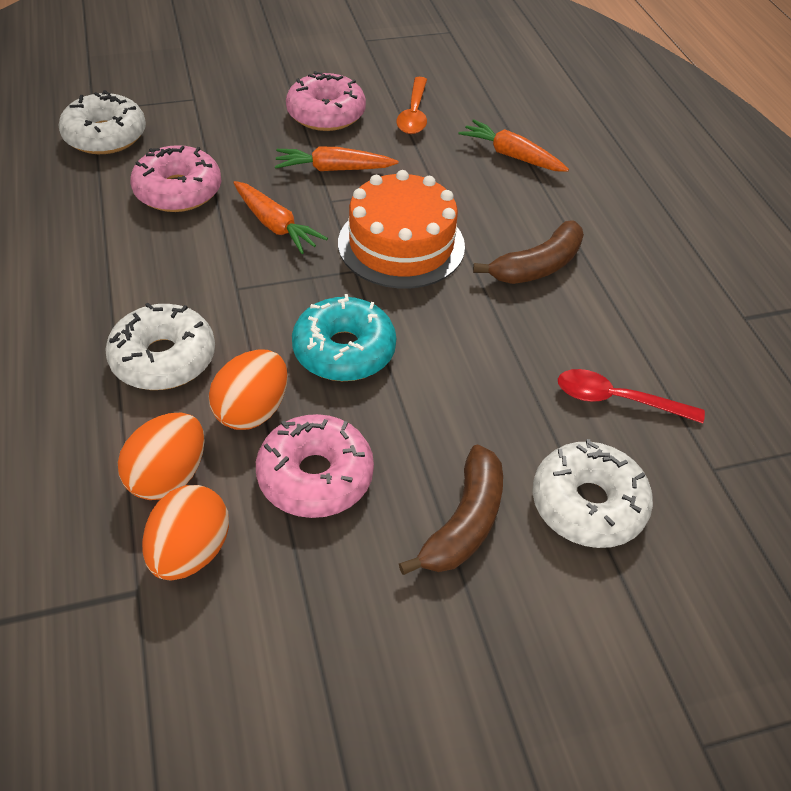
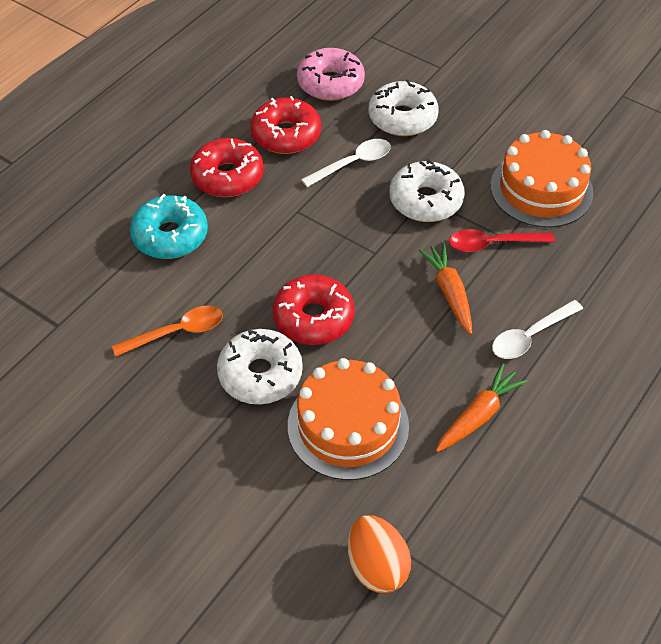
brown banana: [399,444,503,575] [473,221,584,284] = 2 -> none = 0
orange cake: [338,170,465,288] = 1 -> [288,358,409,480] [490,130,594,228] = 2
orange carrot: [233,181,328,254] [275,146,398,171] [458,119,569,172] = 3 -> [418,243,472,335] [436,363,528,452] = 2
orange egg: [118,412,205,500] [142,485,229,580] [209,350,288,430] = 3 -> [348,515,411,593] = 1
pink donut: [130,145,221,212] [256,414,374,518] [286,71,366,131] = 3 -> [297,48,365,101] = 1
red donut: none = 0 -> [190,138,264,197] [250,96,321,154] [273,275,355,345] = 3
white spoon: none = 0 -> [301,139,391,187] [492,300,583,359] = 2

